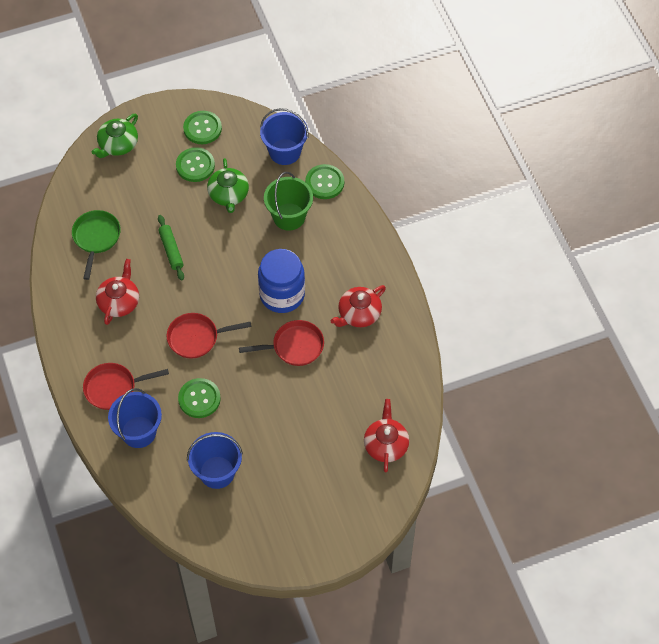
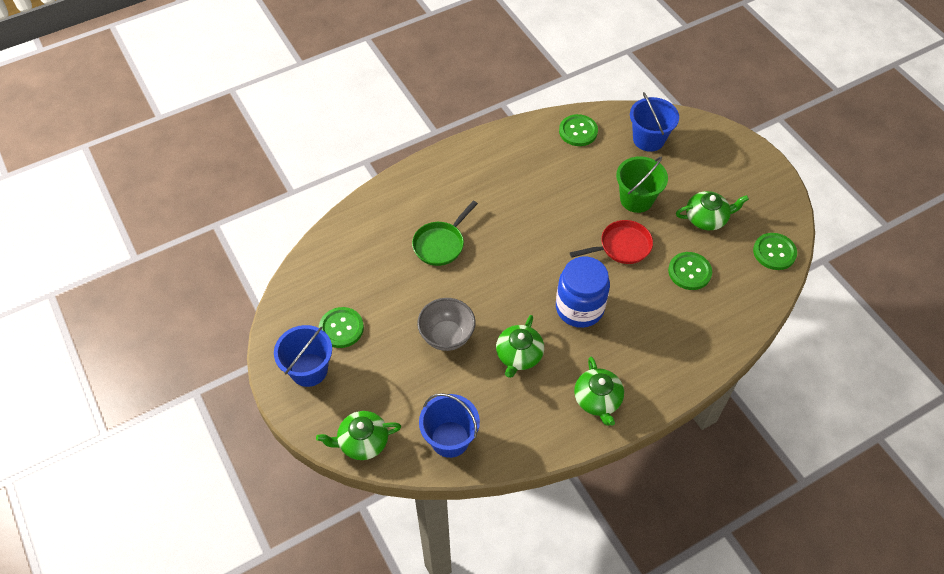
green rolling pin: [158,215,184,281] = 1 -> none = 0
green teapot: [91,113,138,158] [207,158,249,213] = 2 -> [316,411,401,460] [496,315,544,378] [574,357,624,426] [676,191,749,230] = 4
grey bowl: none = 0 -> [417,298,476,351] = 1
red pan: [83,363,169,410] [167,313,251,359] [239,320,324,366] = 3 -> [570,220,653,264] = 1
red teapot: [96,259,139,325] [331,285,386,327] [364,399,409,472] = 3 -> none = 0

